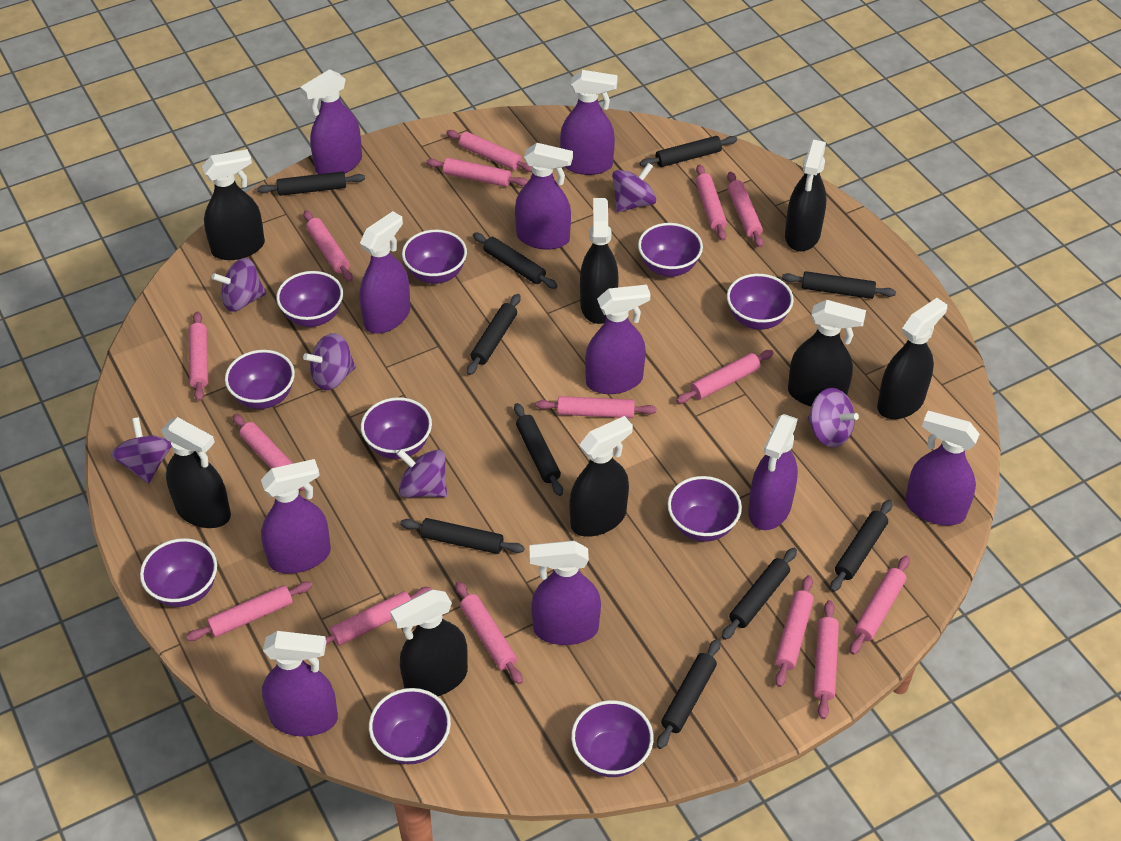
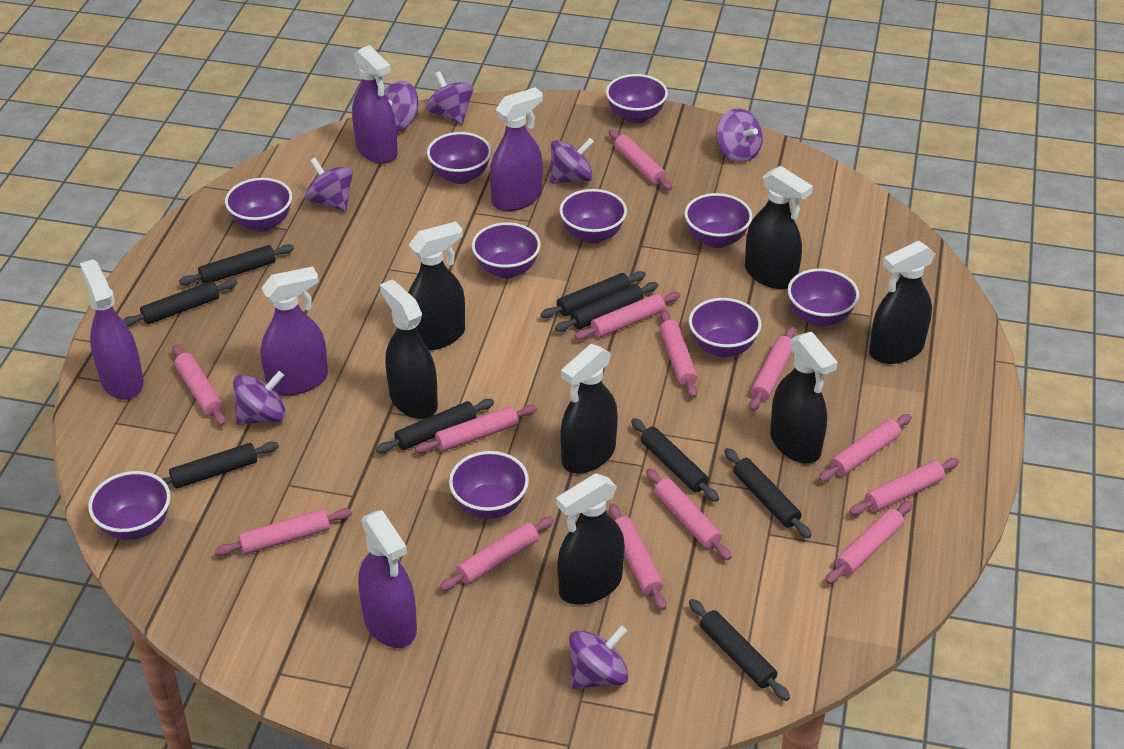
black rolling pin: [257,171,365,196] [400,518,525,554] [467,294,521,375] [473,233,558,289] [514,403,563,496] [640,136,737,167] [657,639,721,749] [722,548,797,640] [782,271,896,299] [830,500,892,592] = 10 -> [123,279,238,326] [161,442,279,489] [179,244,294,285] [376,399,494,453] [540,271,646,318] [555,282,658,332] [631,418,719,502] [689,599,790,701] [724,448,812,539] = 9
black spray bottle: [161,417,231,528] [202,149,265,260] [390,590,468,697] [569,416,633,537] [580,198,619,324] [785,140,826,251] [788,300,866,407] [877,298,947,419] = 8 -> [380,280,438,419] [408,222,465,351] [556,473,625,605] [560,344,618,473] [745,166,813,289] [770,332,838,463] [869,241,935,364] = 7
pink rolling pin: [186,582,312,641] [189,312,208,401] [233,414,305,491] [303,210,353,282] [325,587,432,646] [426,158,528,187] [446,130,532,172] [455,581,523,684] [536,396,657,418] [676,350,774,403] [696,165,727,241] [727,171,763,248] [775,575,814,687] [814,600,839,719] [850,556,910,655] = 15 -> [172,344,226,426] [215,508,352,556] [415,405,537,453] [439,516,554,591] [574,292,680,340] [609,130,672,191] [609,504,666,611] [646,468,732,560] [660,310,698,398] [749,327,796,411] [819,414,912,482] [825,501,912,584] [849,458,959,515] = 13
purple spinning top: [111,417,172,484] [211,258,266,311] [303,333,356,390] [396,449,447,498] [612,163,656,212] [808,388,859,448] = 6 -> [233,371,286,425] [305,158,353,211] [384,81,419,132] [426,71,473,125] [550,138,594,184] [569,626,629,689] [716,109,763,162] = 7
purple spray bottle: [261,459,331,573] [262,631,338,736] [300,69,362,174] [359,211,411,334] [515,143,573,250] [529,541,601,645] [560,70,618,175] [585,285,650,394] [748,414,798,530] [905,411,980,525] = 10 -> [80,259,144,400] [260,266,328,396] [352,45,398,164] [358,510,417,648] [490,87,543,211] = 5

